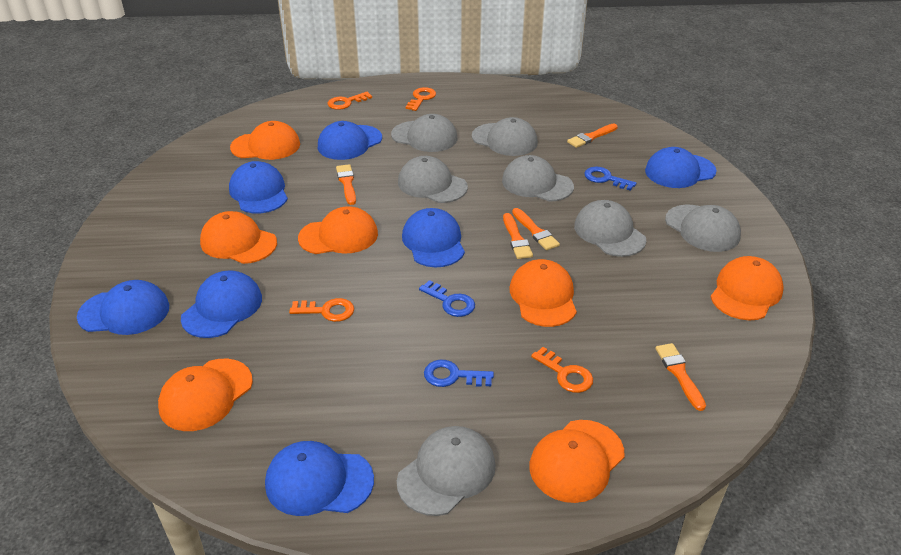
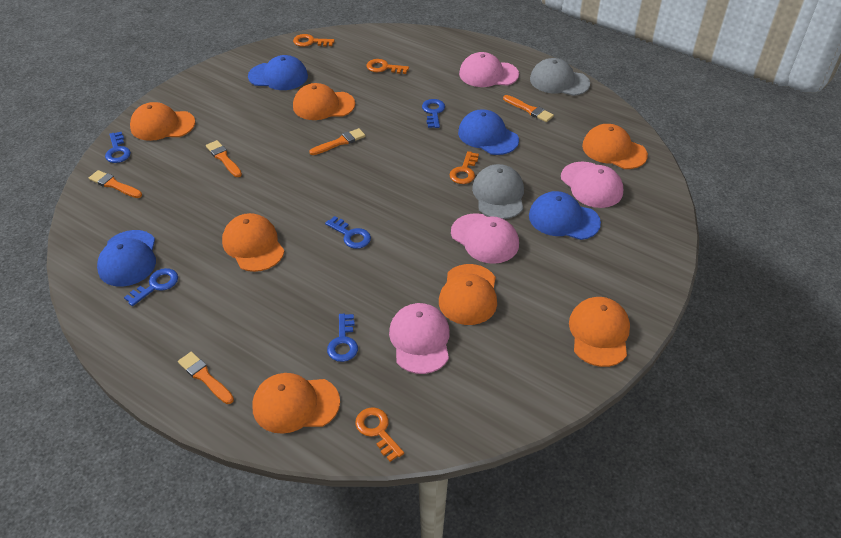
blue cap: [77,280,169,335] [181,270,262,338] [229,161,288,213] [265,441,374,516] [318,121,382,160] [402,208,465,267] [645,147,717,188] = 7 -> [97,230,156,287] [248,55,308,90] [458,109,519,155] [529,191,601,240] = 4
blue key: [419,280,475,317] [424,360,494,387] [584,167,636,191] = 3 -> [105,132,131,163] [124,268,178,306] [325,216,371,249] [327,314,358,362] [422,99,445,128] = 5
grey cap: [391,114,457,152] [397,426,496,516] [398,156,468,203] [472,117,538,156] [502,155,574,202] [574,200,646,257] [665,205,741,252] = 7 -> [472,164,524,219] [530,58,590,96] = 2
pink cap: none = 0 -> [389,303,450,374] [451,213,519,264] [459,52,519,87] [561,162,623,208] = 4

